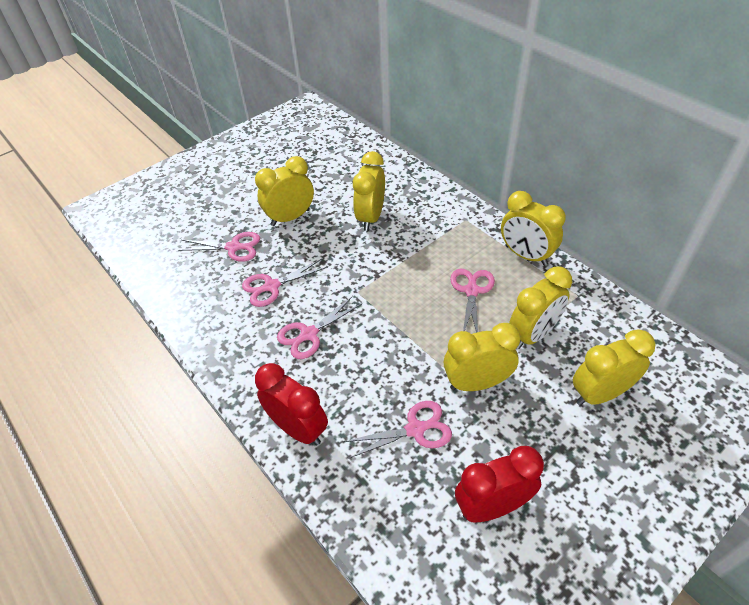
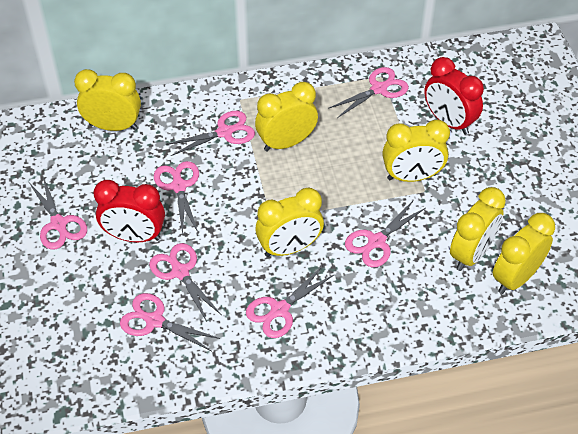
pink scissors: [178,232,260,262] [242,259,328,307] [277,296,362,359] [344,401,452,458] [450,269,495,333] = 5 -> [29,177,87,250] [120,293,220,351] [149,243,221,322] [154,161,199,235] [166,111,255,156] [246,266,334,338] [328,67,409,118] [345,200,426,267] = 8

